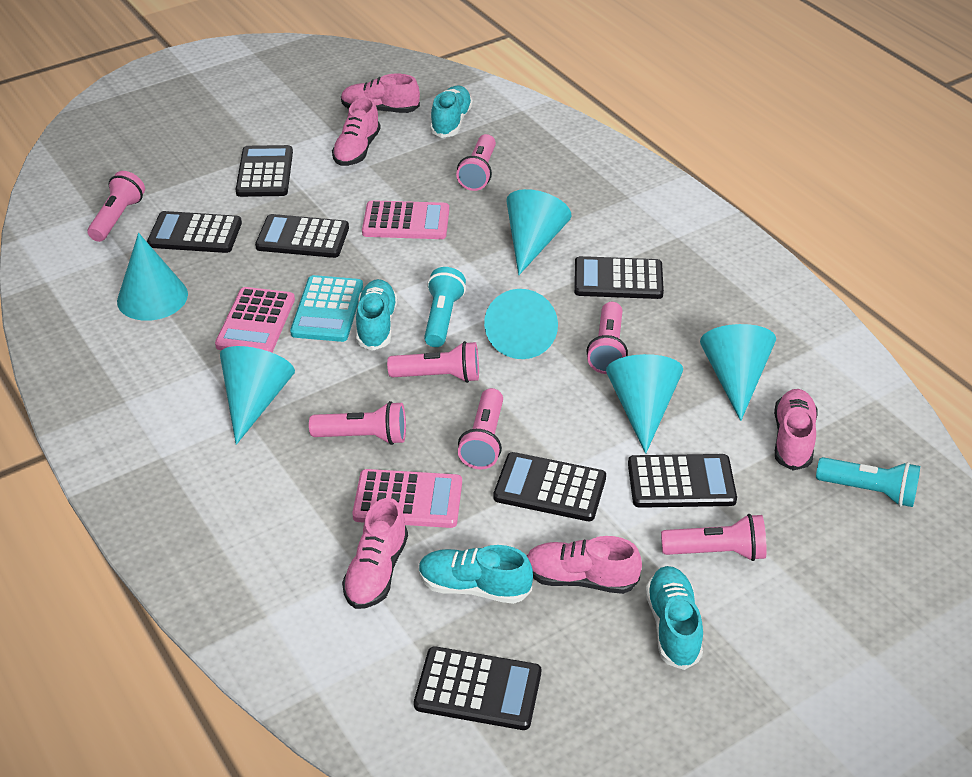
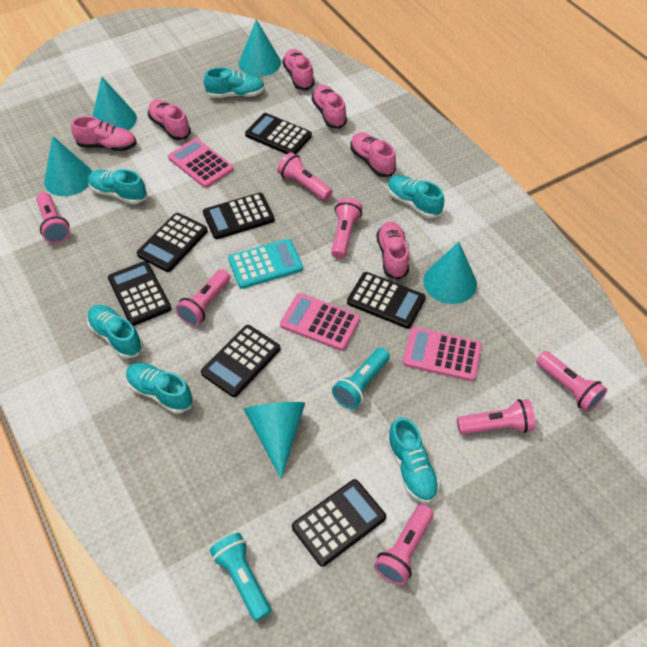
pink shoe: [332,97,381,166] [341,74,420,113] [342,498,408,609] [527,536,642,594] [774,389,818,471] = 5 -> [71,116,137,151] [148,100,191,140] [282,49,315,90] [312,85,347,129] [350,132,396,177] [377,221,409,280] = 6
turquoise cone: [117,233,188,321] [220,346,295,445] [484,289,558,359] [506,189,571,275] [606,354,683,454] [700,324,776,421] = 6 -> [44,136,92,196] [92,76,137,131] [239,19,281,77] [244,402,305,479] [423,242,477,304] = 5
turquoise shoe: [356,279,397,351] [419,545,533,604] [430,86,473,138] [645,566,703,670] = 4 -> [87,305,143,359] [88,169,147,204] [126,363,193,414] [204,67,265,98] [387,417,440,503] [388,175,444,218] = 6

